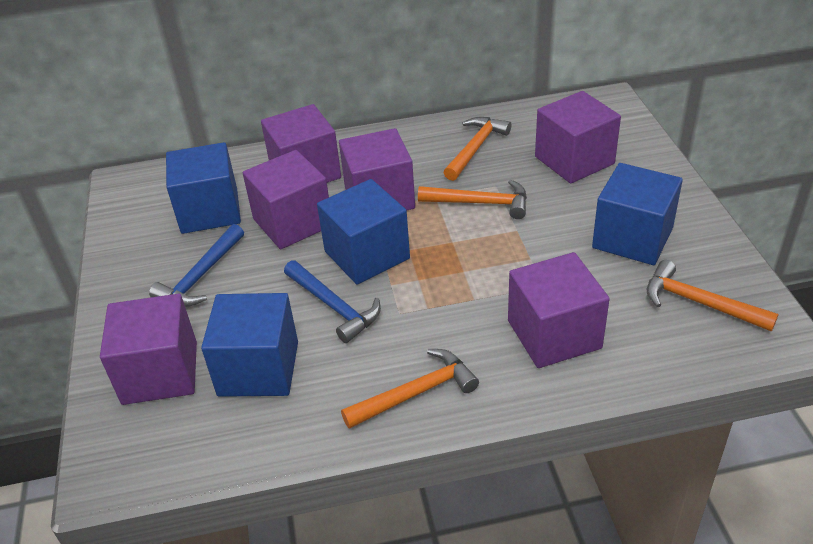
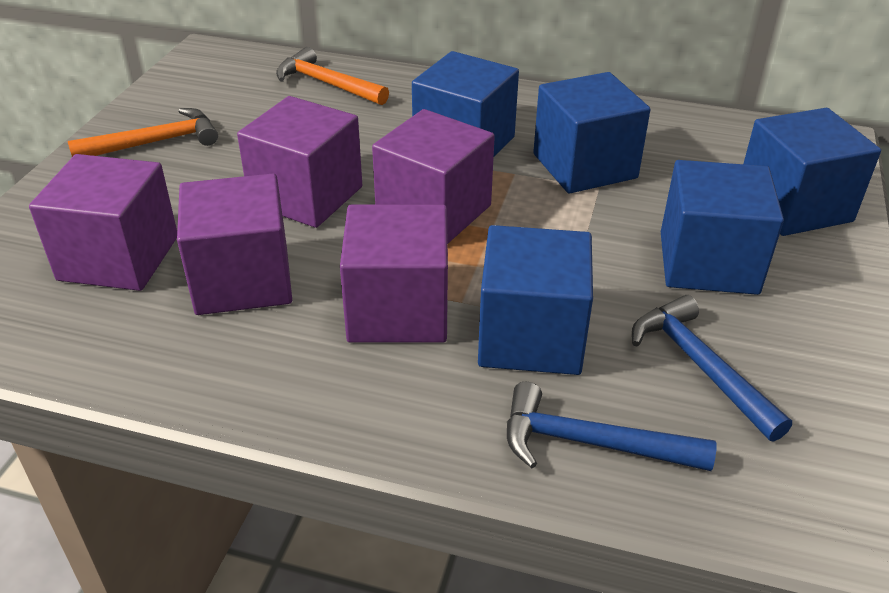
blue cube: [166,142,241,234] [201,293,298,397] [317,179,410,285] [592,163,683,265] = 4 -> [412,51,519,157] [478,225,593,375] [533,72,651,194] [661,160,784,295] [743,108,881,236] = 5
orange hammer: [341,349,479,429] [418,180,527,219] [443,117,511,181] [647,260,779,331] = 4 -> [68,108,218,157] [276,47,389,105] = 2
purple cube: [100,294,197,405] [243,150,329,249] [261,104,341,183] [339,128,415,210] [508,252,610,368] [535,91,621,184] = 6 -> [29,154,177,291] [177,174,292,315] [237,96,362,228] [340,204,448,343] [372,109,495,243] = 5

